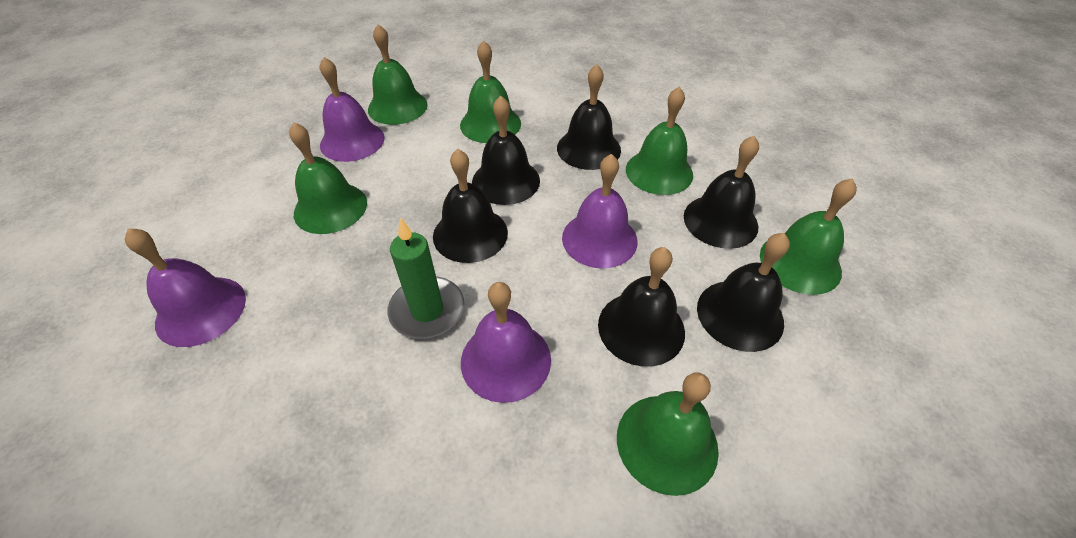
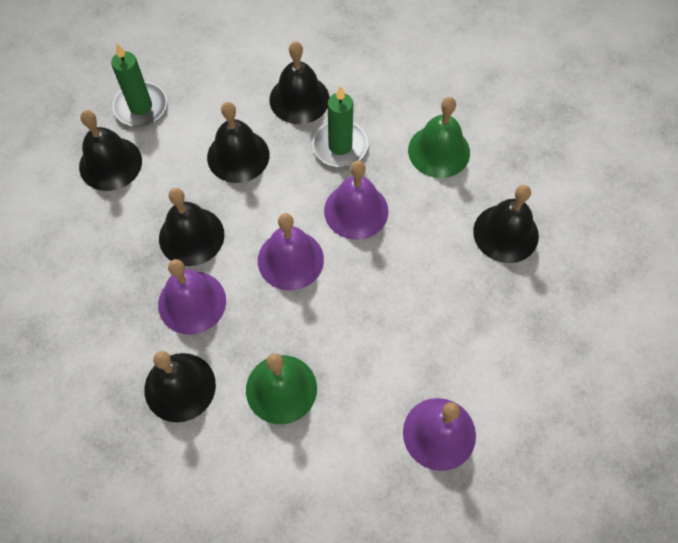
green bell: [289,122,367,234] [368,24,428,125] [460,40,521,143] [617,373,719,496] [626,87,693,195] [760,178,857,295] = 6 -> [246,353,317,424] [408,97,470,178] = 2
green candle: [388,218,464,339] = 1 -> [111,44,167,126] [312,85,368,167] = 2

